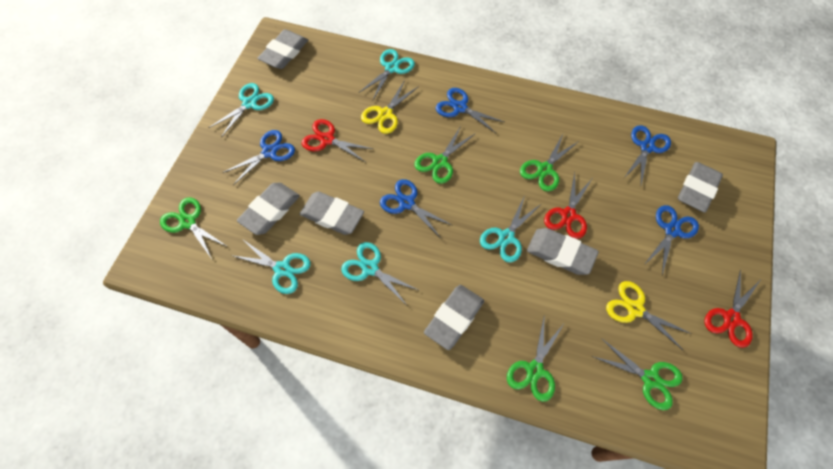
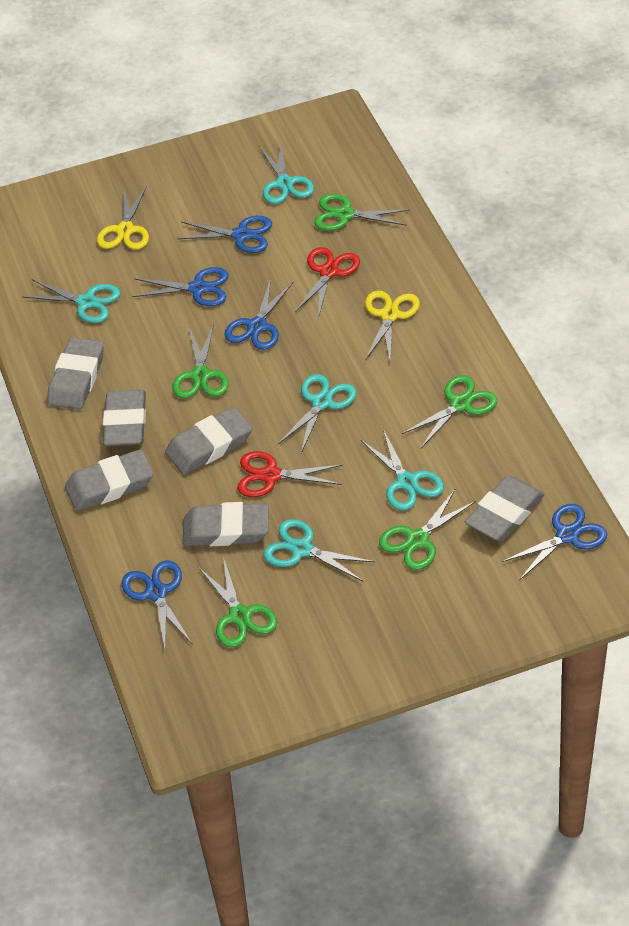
red scissors: [302,119,373,162] [544,173,592,239] [704,269,761,348] = 3 -> [238,451,343,497] [295,247,360,318] = 2

